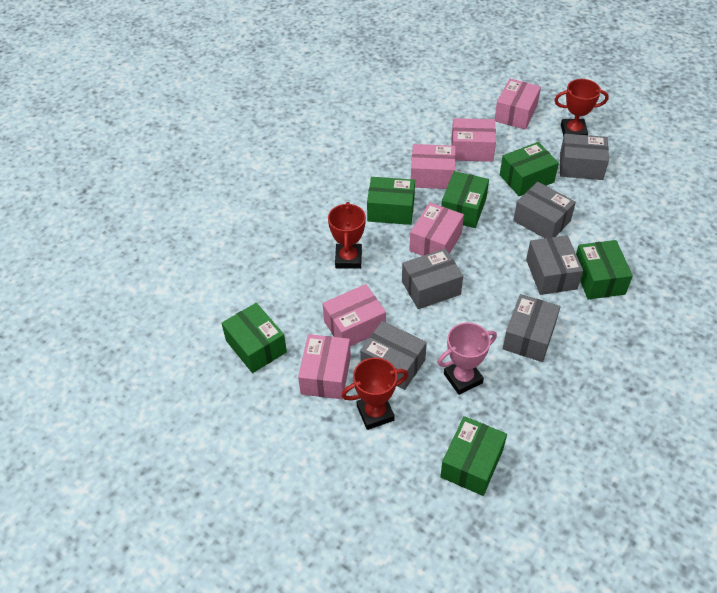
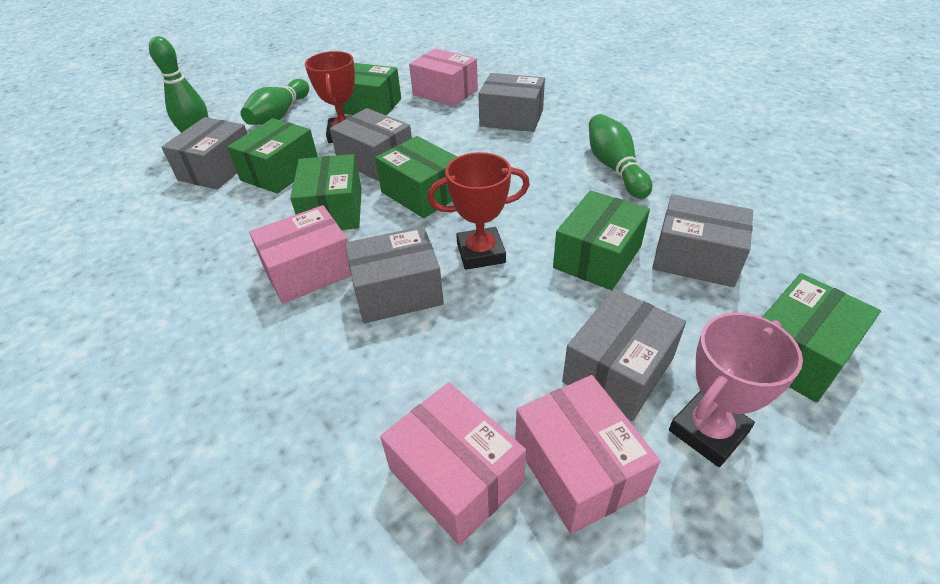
green bowling pin: none = 0 -> [149,36,208,133] [240,79,309,125] [589,114,652,199] = 3
pink box: [298,334,351,399] [322,284,386,346] [409,202,464,256] [411,144,456,189] [451,118,496,162] [495,79,541,130] = 6 -> [249,205,351,304] [380,382,526,545] [409,48,478,107] [515,375,660,534] = 4
red trophy: [328,202,366,269] [341,358,408,430] [555,79,609,137] = 3 -> [305,51,355,143] [427,152,530,270] = 2

